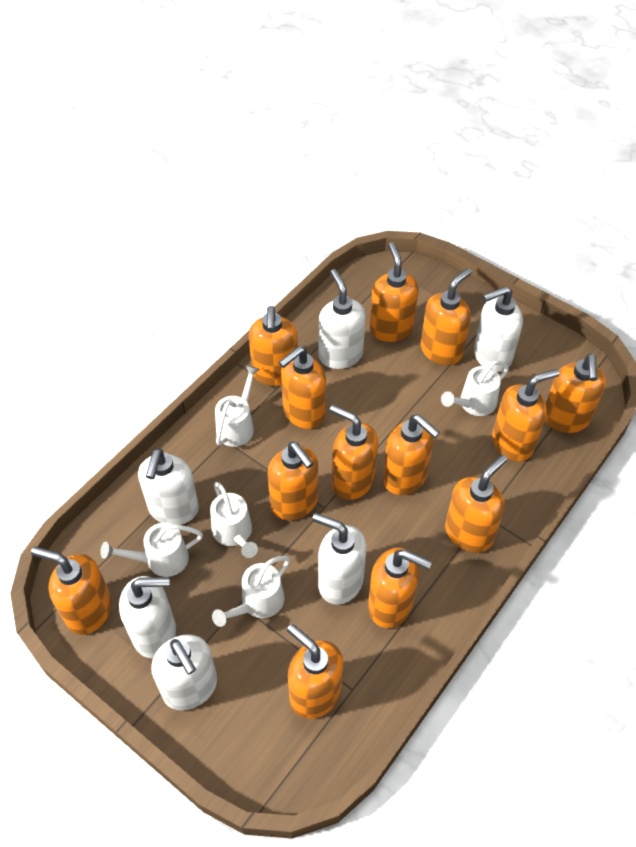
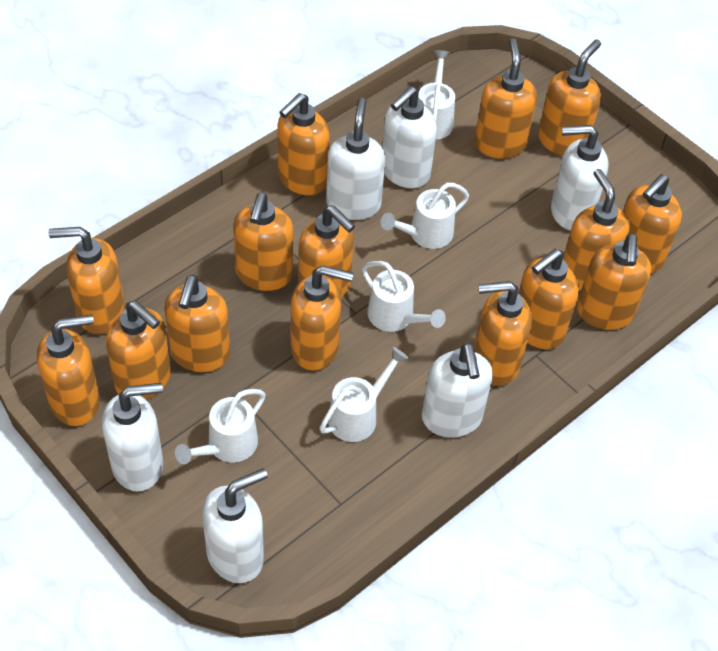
orange soap dispenser: [31,547,112,635] [248,306,298,386] [268,442,318,520] [279,346,326,429] [287,624,343,719] [329,405,378,500] [368,548,432,628] [370,242,419,342] [383,415,440,495] [421,268,472,365] [445,455,508,553] [492,369,559,462] [545,354,606,433] = 13 -> [37,314,100,426] [48,227,125,334] [106,301,171,400] [164,275,230,372] [233,192,293,291] [277,93,330,195] [291,265,353,370] [298,205,355,298] [474,38,537,159] [474,281,532,386] [518,249,579,349] [538,39,601,156] [563,169,630,290] [577,234,651,330] [623,174,682,274] = 15

